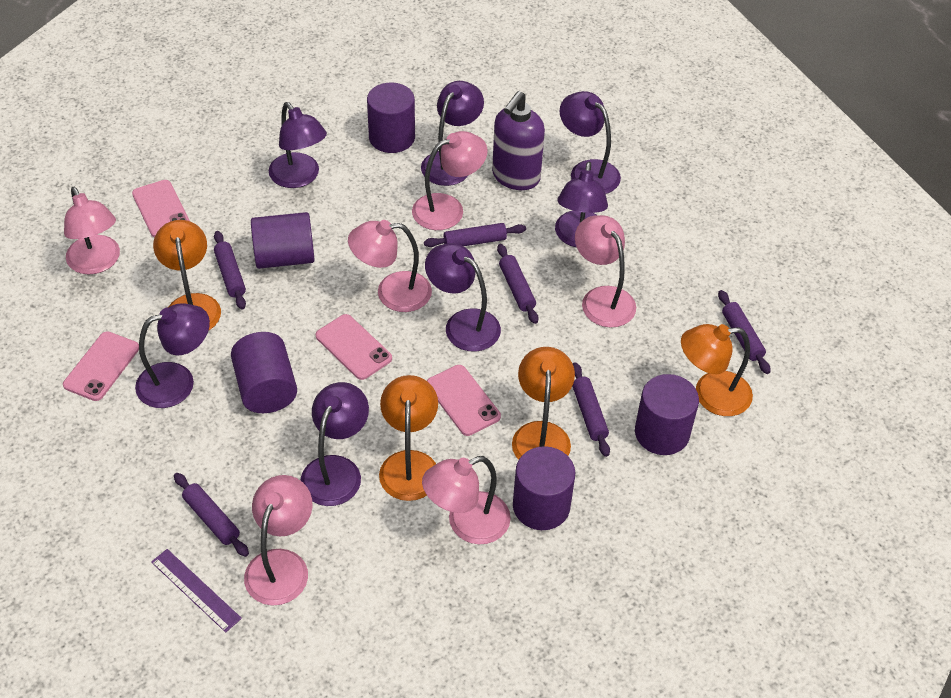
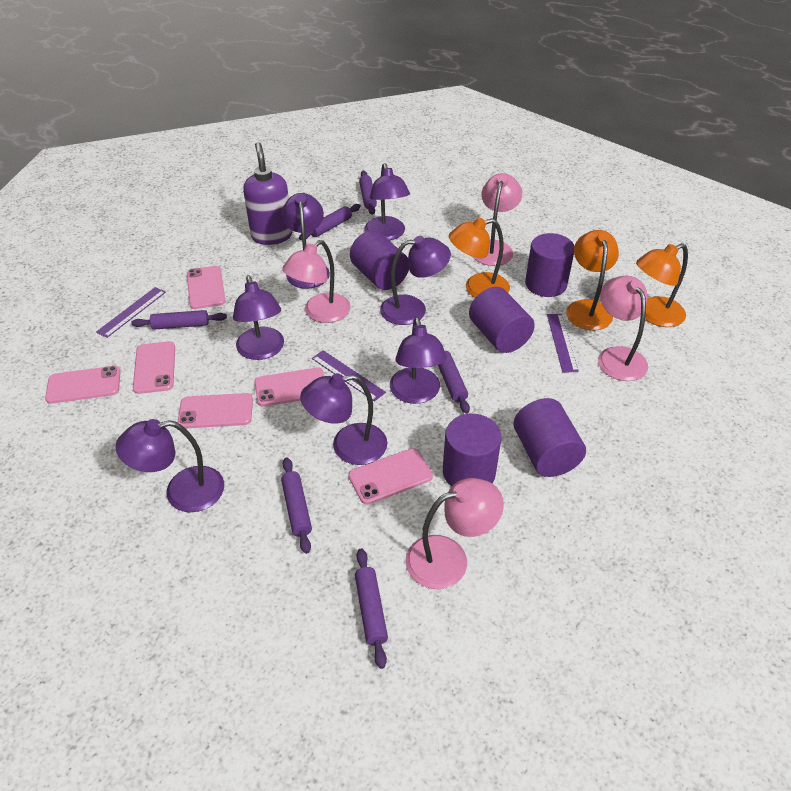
orange lamp: [153,220,221,331] [379,375,438,501] [512,347,575,460] [681,324,753,416] = 4 -> [449,217,510,298] [566,230,619,330] [636,243,688,327] = 3
pink lamp: [64,187,120,274] [244,475,312,606] [348,220,432,312] [412,131,488,230] [422,456,511,544] [575,215,636,328] = 6 -> [282,240,351,323] [406,478,504,589] [473,173,522,266] [598,276,648,381] = 4
pink phone: [63,331,139,401] [132,180,190,237] [316,314,392,380] [427,365,501,436] = 4 -> [45,366,121,404] [133,341,175,394] [178,393,253,428] [187,266,225,309] [254,368,324,407] [348,448,433,505] = 6
purple ruler: [151,549,242,632] = 1 -> [96,287,166,338] [312,350,386,402] [547,314,579,373] = 3

